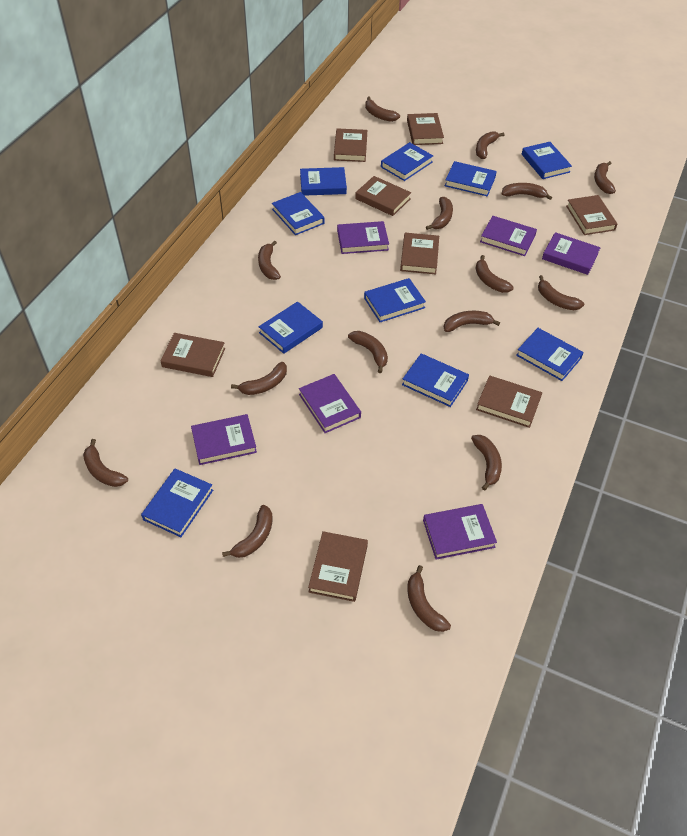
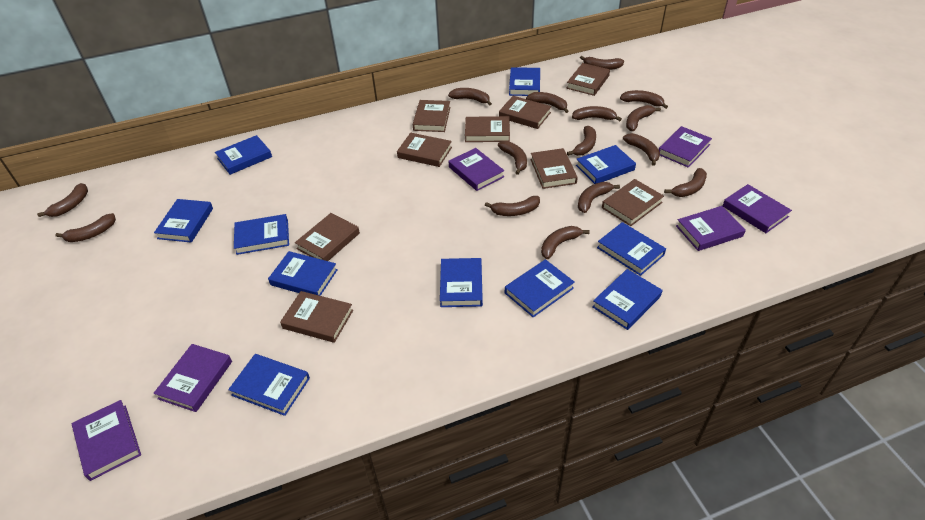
blue book: [141,469,213,537] [259,301,323,354] [272,192,324,235] [300,167,347,196] [364,278,426,322] [381,142,433,181] [402,353,469,407] [445,161,497,196] [516,328,584,381] [522,142,572,179] = 10 -> [154,199,213,243] [215,135,272,175] [228,354,310,416] [234,214,289,255] [268,251,338,296] [440,258,483,307] [505,259,575,317] [509,67,540,96] [576,145,636,184] [592,269,662,330] [597,222,666,276] = 11
brown book: [160,333,225,377] [308,531,368,602] [334,128,367,162] [355,176,411,216] [400,233,439,274] [407,113,444,145] [476,375,542,428] [566,195,617,235] = 8 -> [280,291,353,343] [295,213,360,261] [397,133,452,167] [413,100,450,132] [465,116,510,142] [499,96,551,129] [530,148,578,189] [566,63,610,96] [602,179,664,226] = 9

